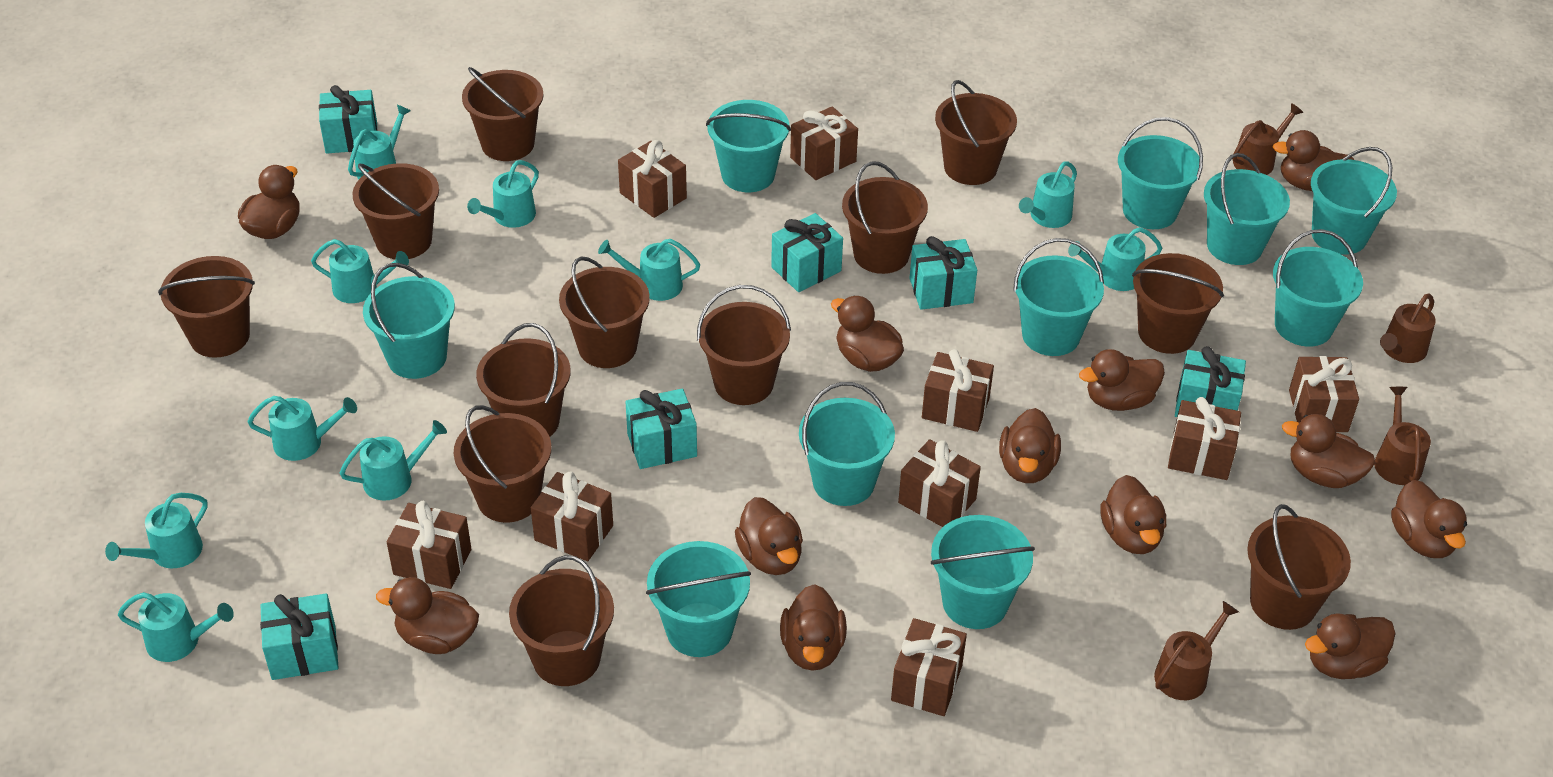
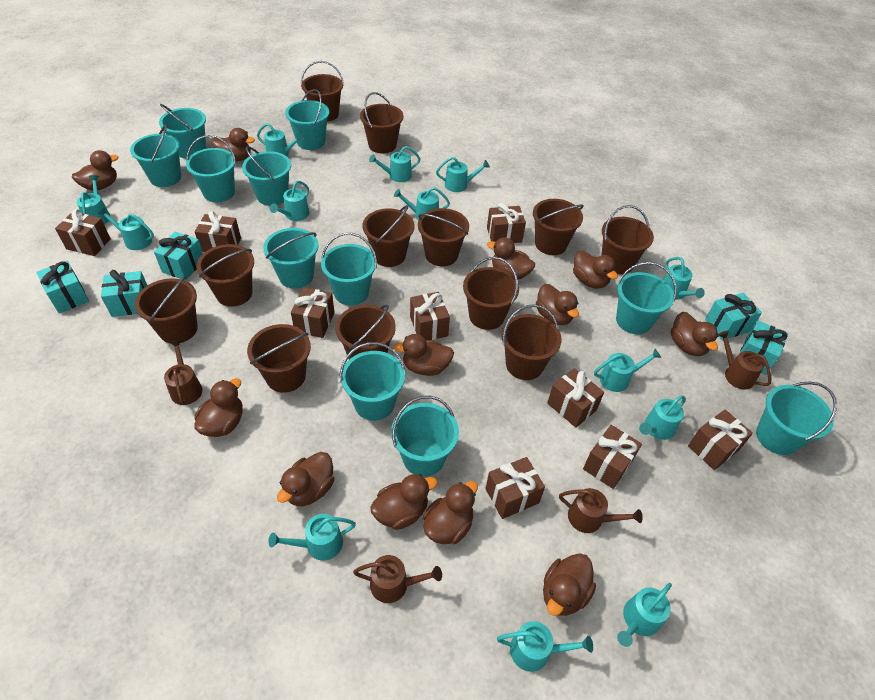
turquoise bucket: [363,263,455,379] [646,541,751,657] [706,100,791,192] [799,382,895,506] [931,515,1035,629] [1013,238,1104,356] [1118,117,1203,229] [1204,153,1290,265] [1273,229,1363,347] [1311,147,1397,255] = 10 -> [130,124,181,187] [159,104,206,159] [186,135,236,202] [242,146,291,206] [263,228,318,288] [285,89,329,150] [321,233,377,306] [340,342,405,421] [391,396,459,477] [616,262,677,334] [756,382,837,455] = 11
turquoise gift: [260,593,338,680] [319,85,377,154] [625,388,697,469] [771,213,843,292] [909,236,977,310] [1175,346,1246,417] = 6 -> [36,261,89,313] [101,270,148,317] [154,232,203,280] [705,293,762,340] [740,321,788,375] = 5
turquoise watering can: [105,493,208,569] [118,592,234,662] [247,396,357,461] [311,239,409,303] [340,420,447,500] [348,105,411,180] [467,160,539,228] [598,239,700,301] [1019,161,1077,228] [1068,227,1162,291] = 10 -> [77,175,111,224] [97,208,154,250] [257,123,303,156] [269,514,356,561] [270,181,309,221] [369,146,421,182] [394,187,450,220] [436,157,490,192] [497,621,593,672] [594,349,661,392] [617,583,672,647] [639,395,686,440] [663,257,705,300] = 13

